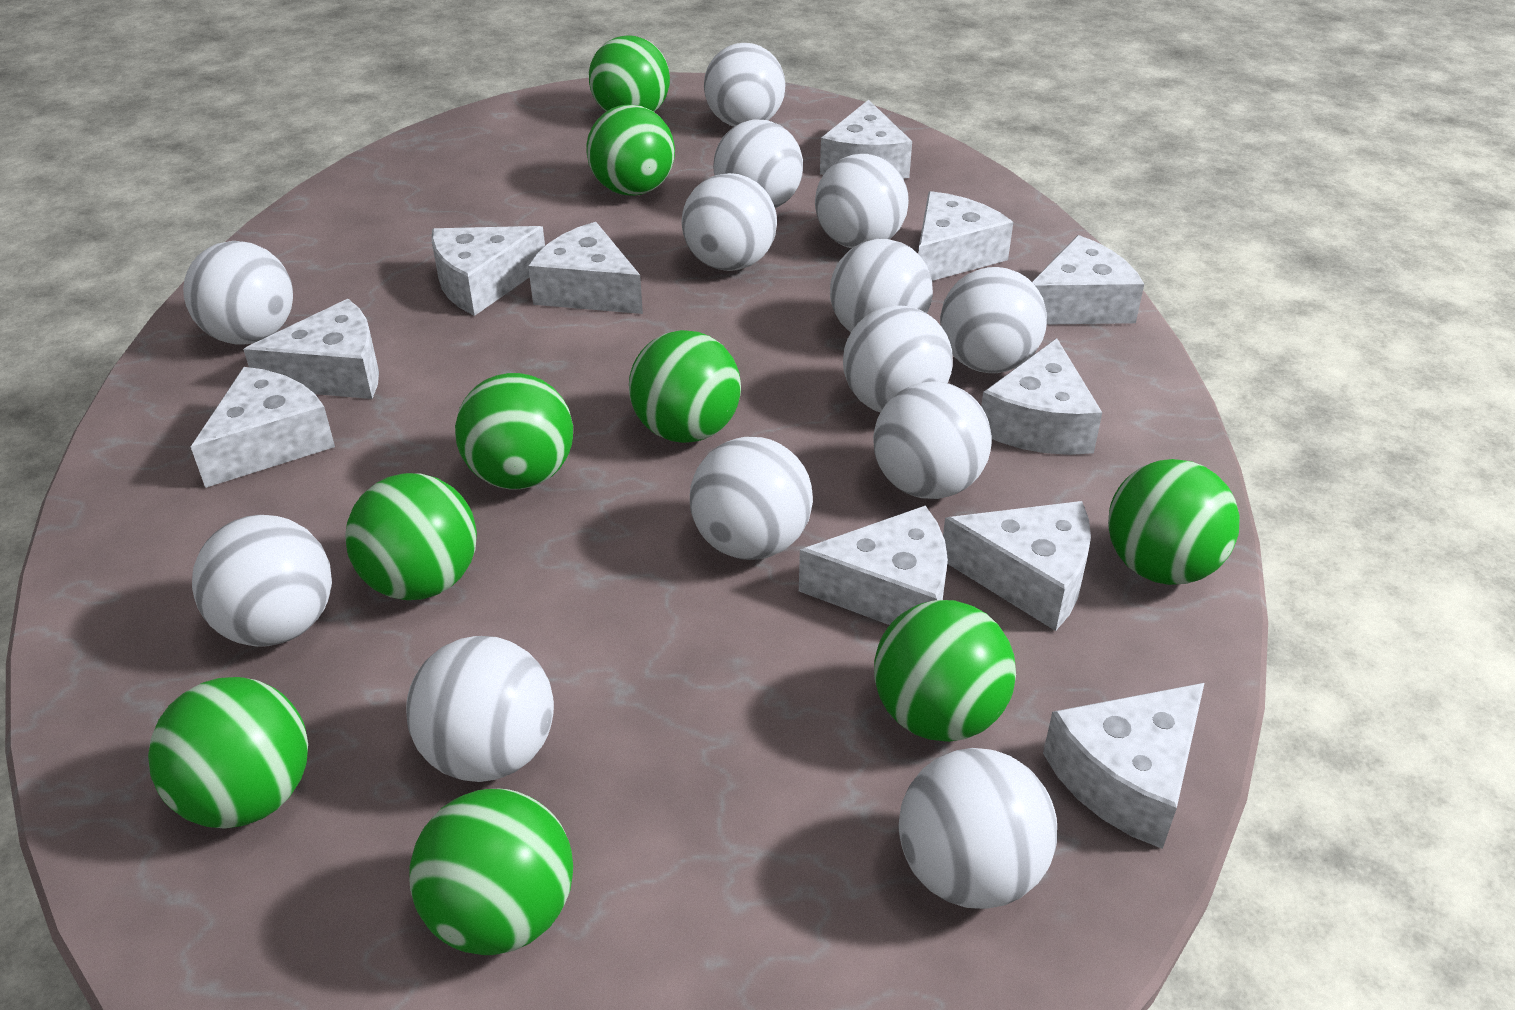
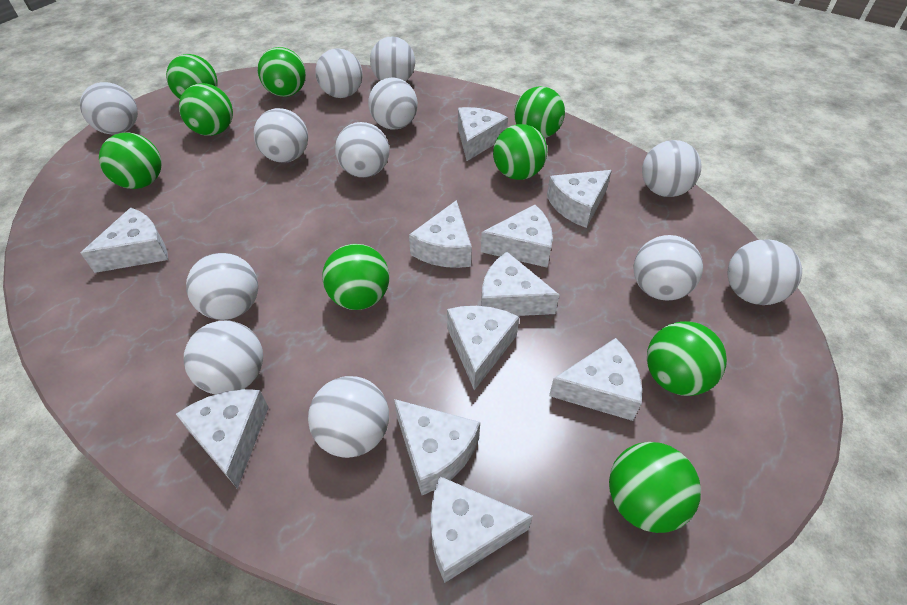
white ball: [183,241,293,345] [192,515,332,647] [406,636,554,782] [681,173,777,271] [690,437,813,560] [704,43,785,126] [713,119,803,208] [815,154,909,248] [830,239,933,332] [843,305,953,413] [873,381,992,499] [899,748,1057,909] [940,267,1047,373] = 13 -> [80,82,138,134] [184,321,263,394] [186,253,258,320] [254,108,308,163] [308,376,389,458] [315,48,363,98] [335,122,389,178] [368,77,418,129] [370,36,415,81] [633,235,703,300] [642,140,701,197] [728,239,802,305] = 12

